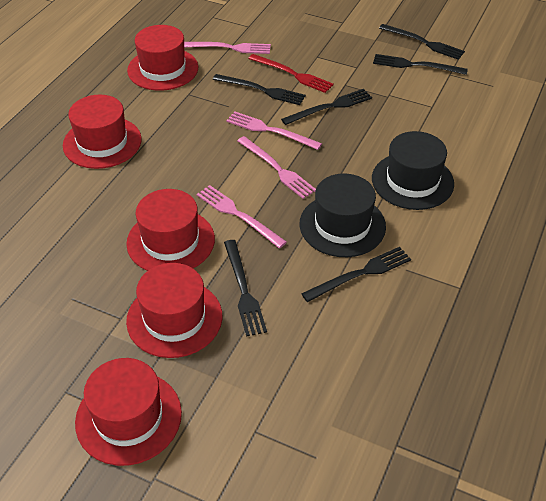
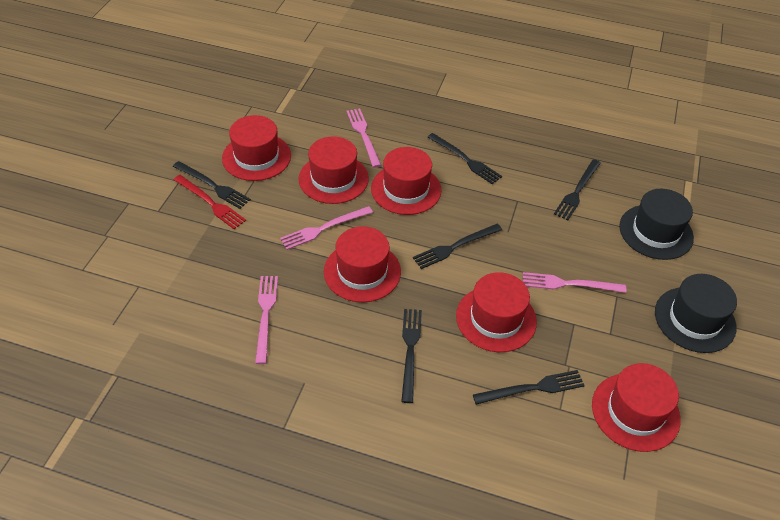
red hat: [63,95,142,169] [75,358,182,466] [126,189,215,271] [126,263,222,358] [127,25,198,91] = 5 -> [222,115,291,181] [299,136,369,204] [324,226,401,302] [371,147,441,215] [456,272,537,352] [592,363,681,452] = 6

